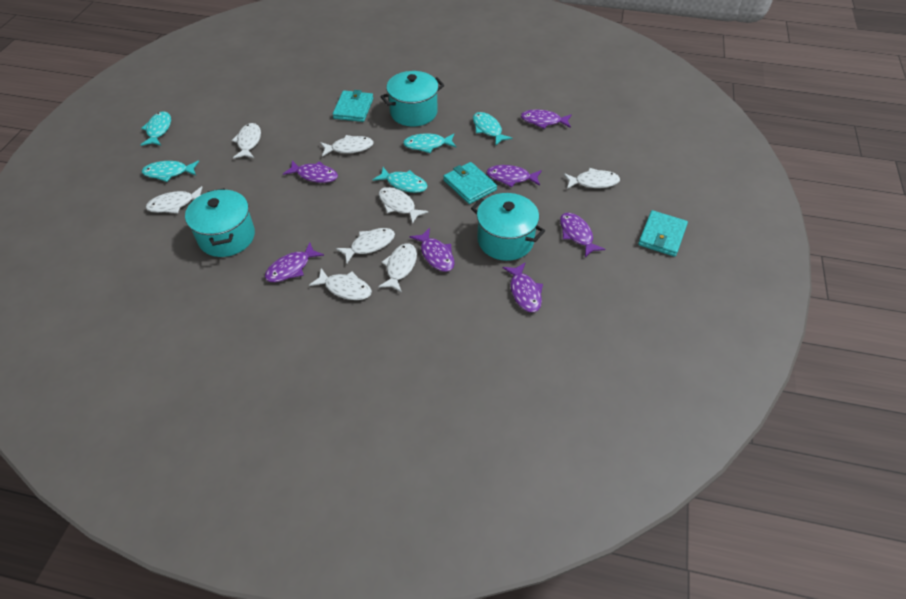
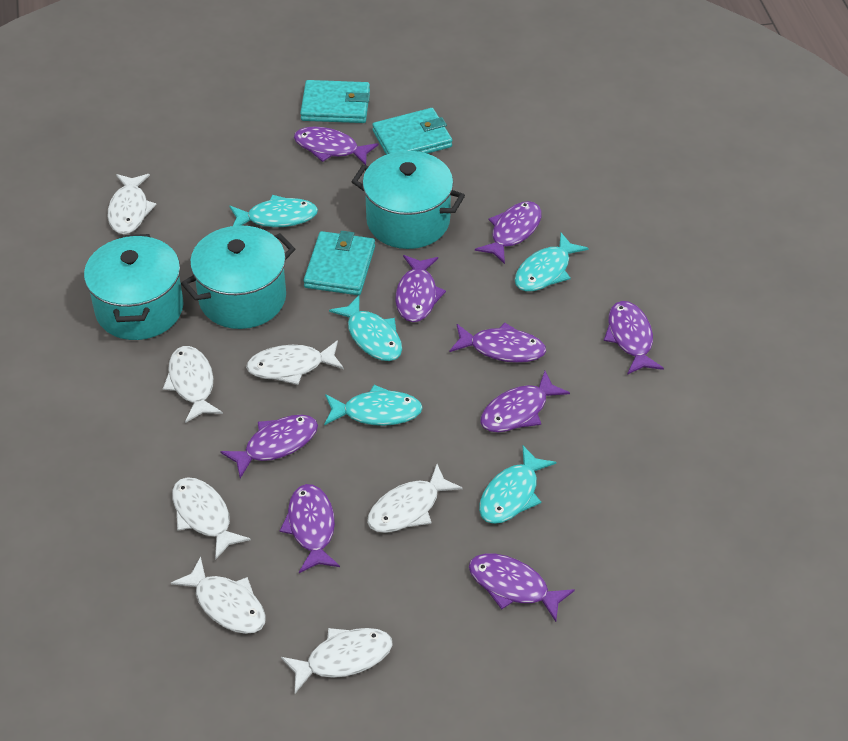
purple fish: [265,242,324,282] [283,161,338,183] [410,228,455,272] [486,165,542,187] [502,263,543,312] [521,109,572,129] [560,213,605,257] = 7 -> [220,415,318,479] [280,484,340,573] [294,127,378,165] [396,255,446,322] [449,323,546,363] [469,554,575,622] [475,201,542,264] [480,371,570,432] [604,301,664,375] = 9
white fish: [146,186,203,213] [231,123,261,159] [309,268,372,300] [320,135,374,157] [336,228,395,263] [378,243,417,293] [379,187,428,224] [563,168,620,189] = 8 -> [108,174,156,234] [163,346,223,423] [171,557,266,634] [172,477,251,560] [246,340,344,385] [281,628,393,693] [367,464,463,533] = 7

